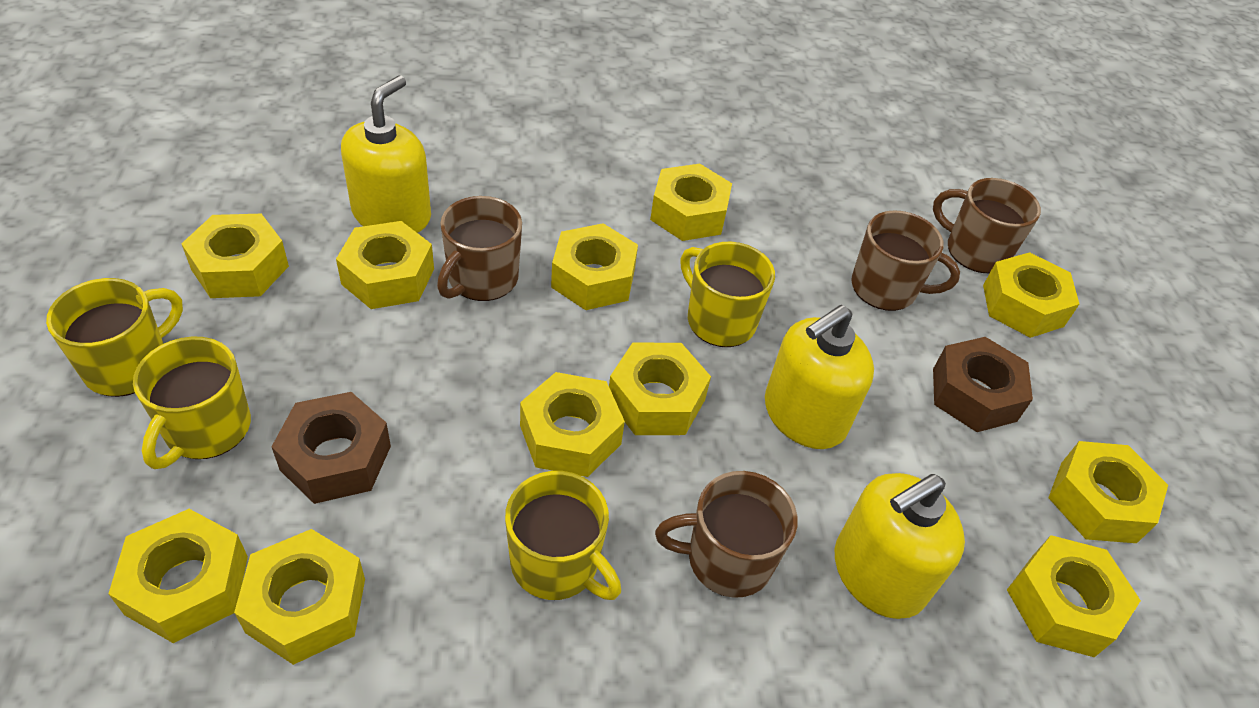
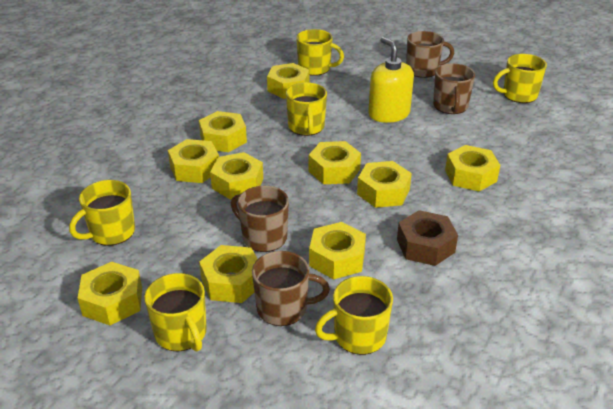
brown nut: [272,392,391,504] [933,337,1033,432] = 2 -> [397,210,458,266] = 1
yellow mug: [46,278,183,397] [133,337,251,469] [505,471,621,600] [680,242,775,347] = 4 -> [69,180,135,246] [144,273,207,352] [286,83,327,136] [296,29,344,76] [315,276,393,355] [493,54,547,103] = 6
yellow nut: [108,509,248,643] [181,214,289,298] [234,529,365,665] [336,221,434,309] [520,372,625,477] [551,223,638,310] [609,342,711,435] [650,164,732,241] [983,252,1079,338] [1007,535,1141,657] [1048,441,1168,543] = 11 -> [78,262,142,325] [168,139,219,183] [199,111,247,152] [199,245,257,303] [210,152,263,200] [267,63,309,99] [309,141,361,184] [309,222,366,279] [357,161,412,208] [445,145,500,191] = 10
yellow soap dispenser: [341,75,431,233] [765,305,874,449] [835,473,965,619] = 3 -> [368,37,414,123] = 1

